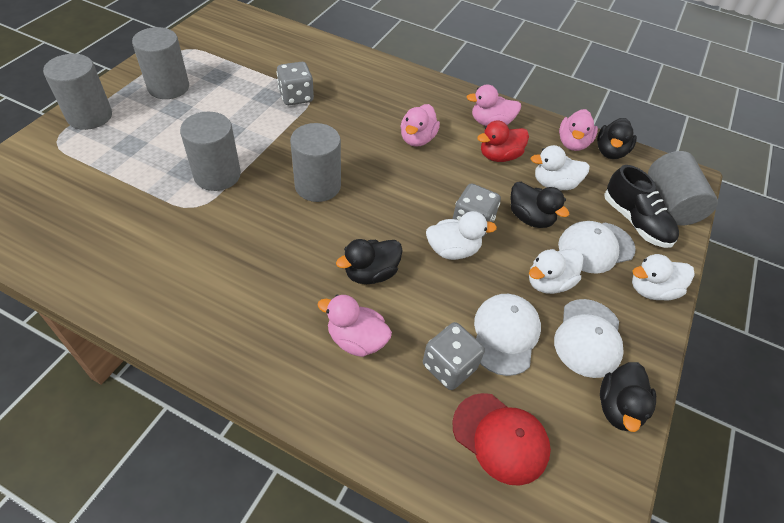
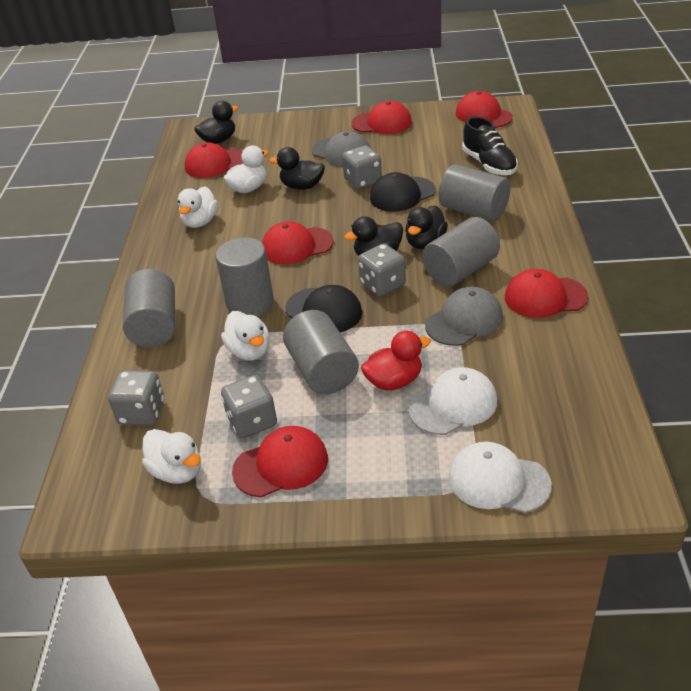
black cap: none = 0 -> [285,285,362,332] [370,172,436,212] = 2
grey cap: none = 0 -> [312,131,370,167] [425,287,503,346] = 2
grey dice: [277,62,314,105] [423,322,485,390] [453,183,501,238] = 3 -> [108,370,164,425] [221,375,277,438] [342,145,382,189] [358,244,406,297] = 4
pink duck: [317,295,392,357] [400,104,440,147] [466,84,521,126] [559,109,598,151] = 4 -> none = 0
red cap: [452,393,551,486] = 1 -> [184,142,243,178] [232,426,328,497] [262,222,334,264] [351,101,412,134] [456,91,513,128] [505,269,588,318] = 6
white cap: [474,294,541,376] [554,299,624,378] [558,221,636,274] = 3 -> [408,367,497,435] [449,442,552,513] = 2

